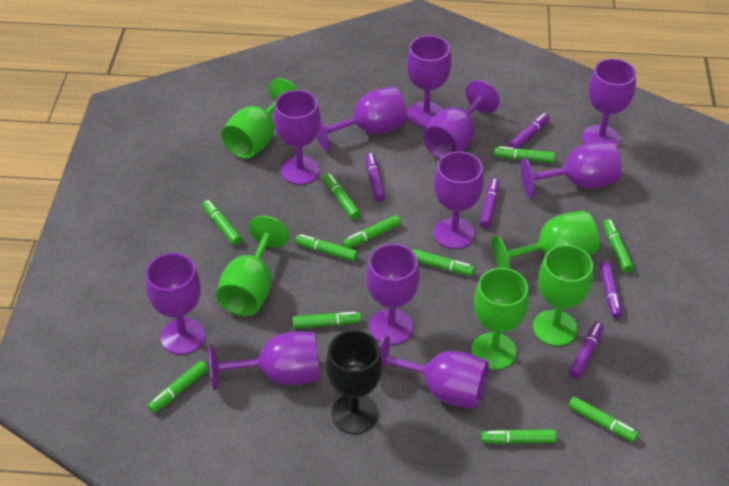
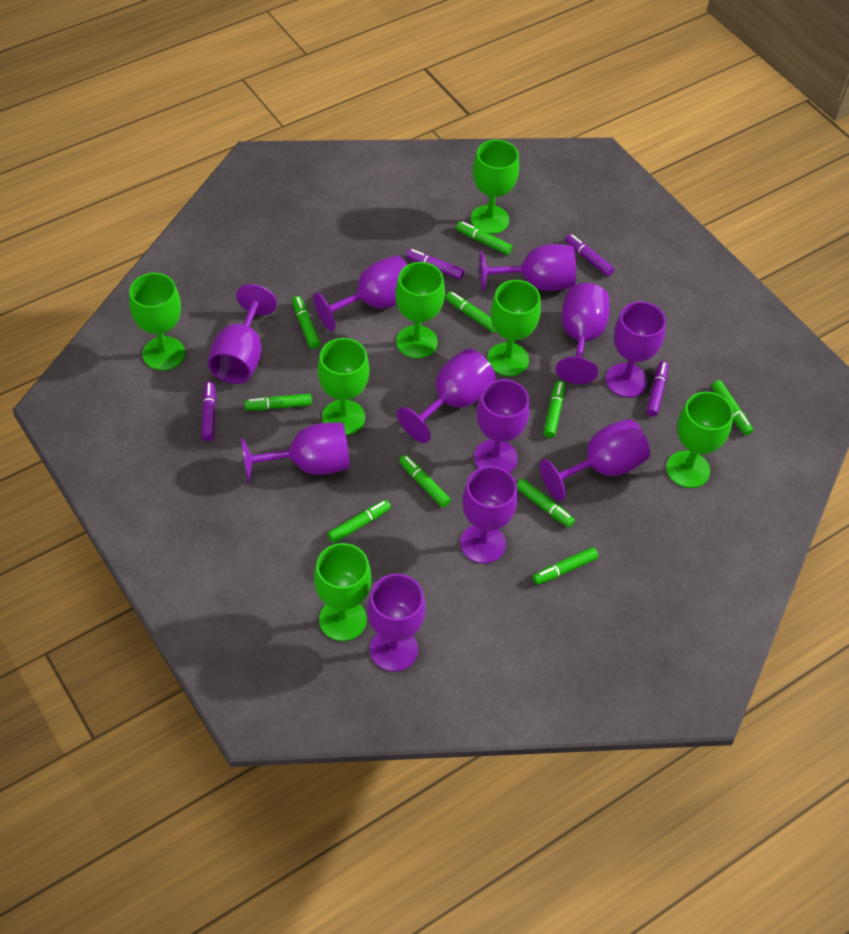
black goblet: [326,330,383,434] = 1 -> none = 0
green goblet: [216,216,289,316] [221,78,298,159] [471,268,529,370] [492,211,599,269] [533,245,593,346] = 5 -> [129,273,185,370] [314,543,371,641] [317,338,370,435] [395,262,445,358] [471,140,519,234] [487,280,541,376] [666,392,733,488] = 7
green marker: [148,361,208,413] [202,200,242,245] [293,312,361,329] [295,234,358,262] [324,173,360,219] [343,215,401,248] [412,249,475,276] [481,429,557,444] [494,146,555,163] [568,396,639,442] [603,219,634,273] = 11 -> [244,393,312,410] [292,296,320,349] [327,500,391,543] [399,455,451,508] [445,291,495,333] [456,221,512,255] [516,478,575,528] [532,547,598,585] [543,381,565,438] [711,380,753,435] = 10
purple marker: [365,153,386,202] [480,178,500,228] [509,113,550,149] [569,322,604,379] [599,261,622,318] = 5 -> [202,381,216,441] [406,249,465,280] [565,234,614,276] [646,361,669,417] = 4

